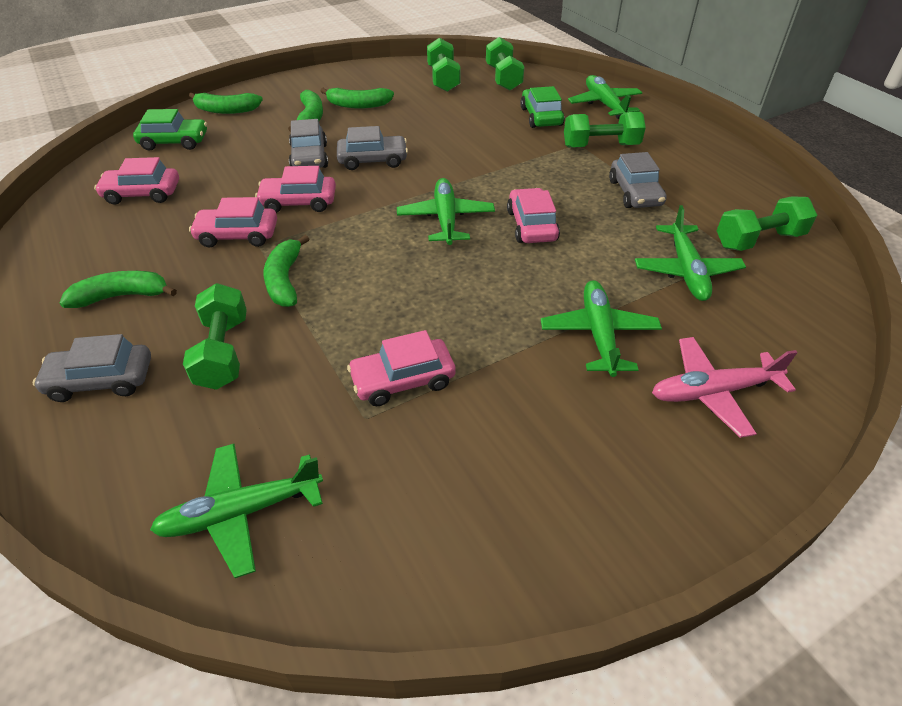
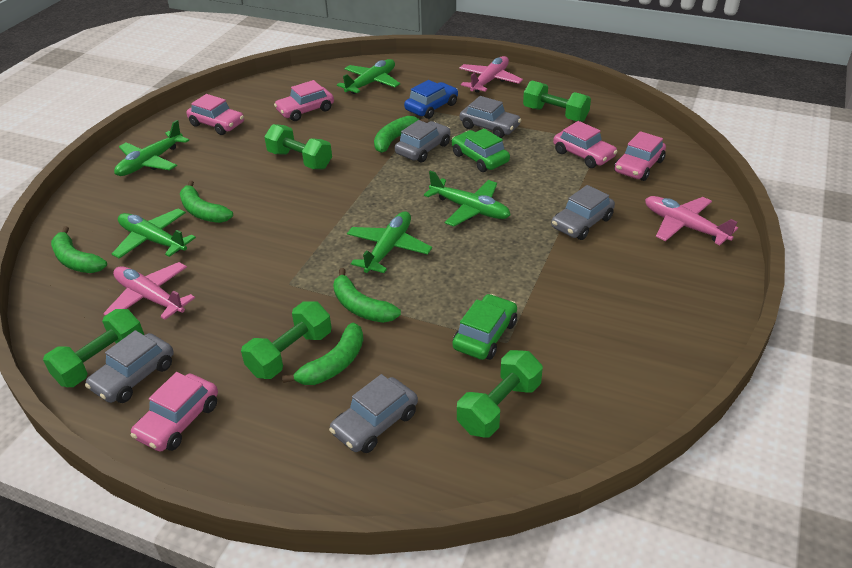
blue car: none = 0 -> [404,80,458,119] = 1
grey car: [33,334,151,402] [289,119,328,168] [337,126,408,170] [609,152,667,208] = 4 -> [85,330,174,403] [329,374,418,453] [395,120,451,163] [460,96,521,138] [551,185,615,240] = 5
pink plane: [652,337,798,438] = 1 -> [103,262,195,320] [459,56,523,93] [645,196,738,245] = 3

